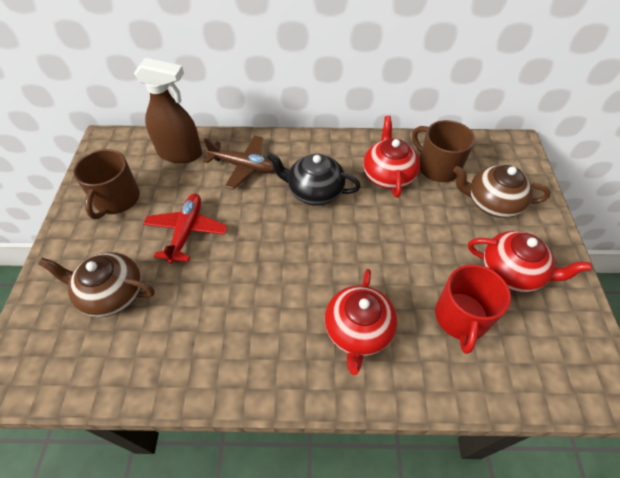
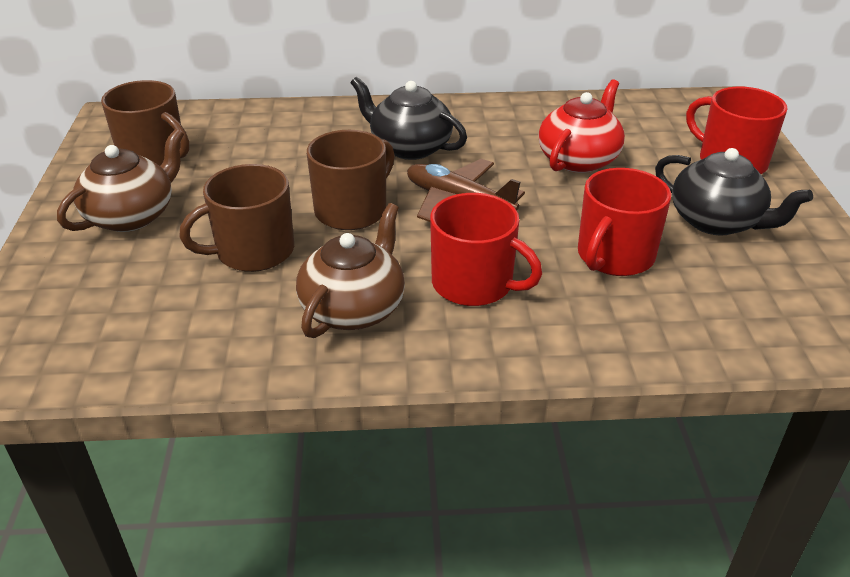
black teapot: [267,152,361,206] = 1 -> [351,77,467,160] [655,148,813,236] = 2
brown mug: [73,149,140,219] [412,120,475,182] = 2 -> [101,80,189,166] [179,164,294,272] [307,130,395,230] = 3
brown spray bottle: [134,58,202,164] = 1 -> none = 0
red mug: [435,264,511,354] = 1 -> [430,193,542,306] [578,168,671,276] [686,87,788,174] = 3
red plane: [143,194,228,264] = 1 -> none = 0
red teapot: [325,269,397,375] [363,116,420,198] [468,231,592,292] = 3 -> [539,79,625,173] = 1

